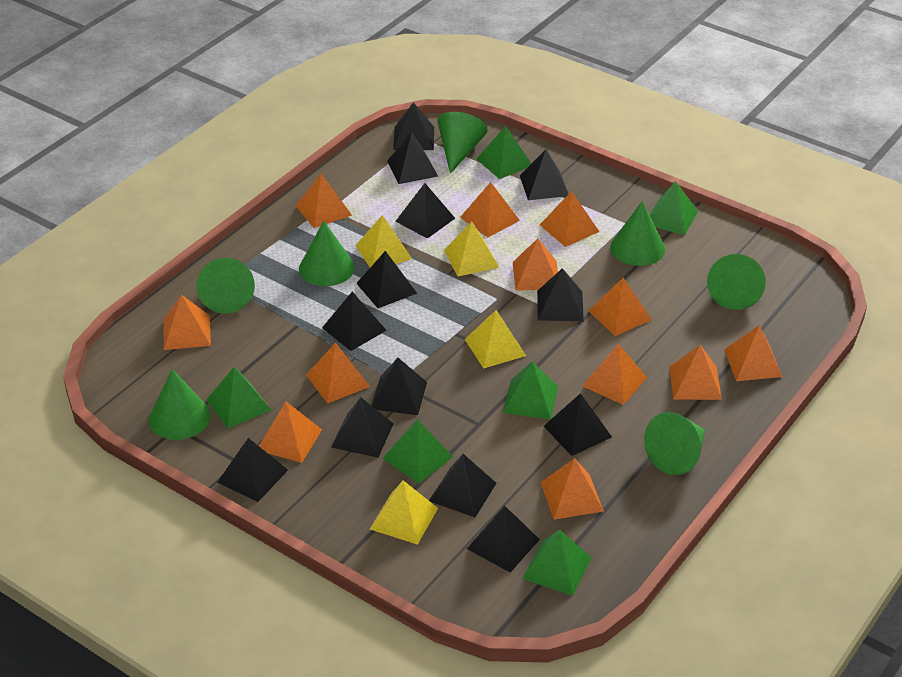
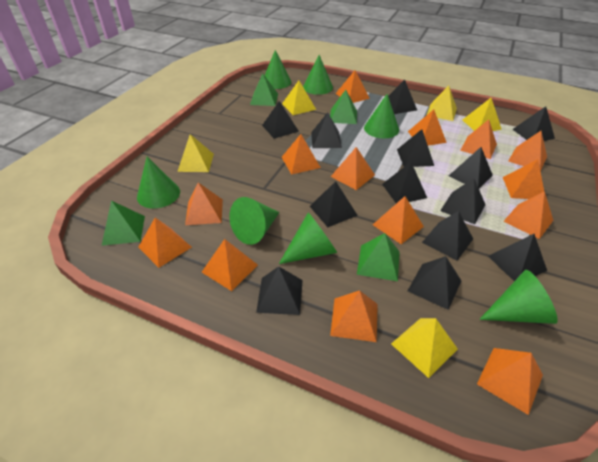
green pyramid: [206,367,271,429] [382,419,453,484] [477,126,532,179] [503,361,558,420] [522,530,592,596] [650,181,698,235] = 6 -> [102,201,145,246] [250,73,278,106] [330,90,357,124] [357,233,400,281] = 4
orange pyramid: [163,295,211,350] [259,402,322,463] [295,174,352,228] [306,343,370,404] [460,182,520,237] [513,238,558,291] [540,191,599,247] [541,458,604,520] [582,344,647,405] [588,278,652,336] [669,345,722,400] [724,325,783,381] = 12 -> [138,218,192,268] [185,183,223,225] [202,239,258,291] [282,134,321,174] [330,290,378,342] [331,147,375,190] [336,70,370,103] [373,196,424,244] [408,109,447,146] [460,119,497,159] [477,348,543,415] [503,159,544,199] [504,191,553,239] [508,131,547,171] = 14
yellow pyramid: [355,215,412,267] [370,480,438,545] [444,222,500,276] [465,310,526,369] = 4 -> [177,134,214,172] [282,81,316,115] [391,318,458,378] [427,86,457,121] [463,98,502,131] = 5

